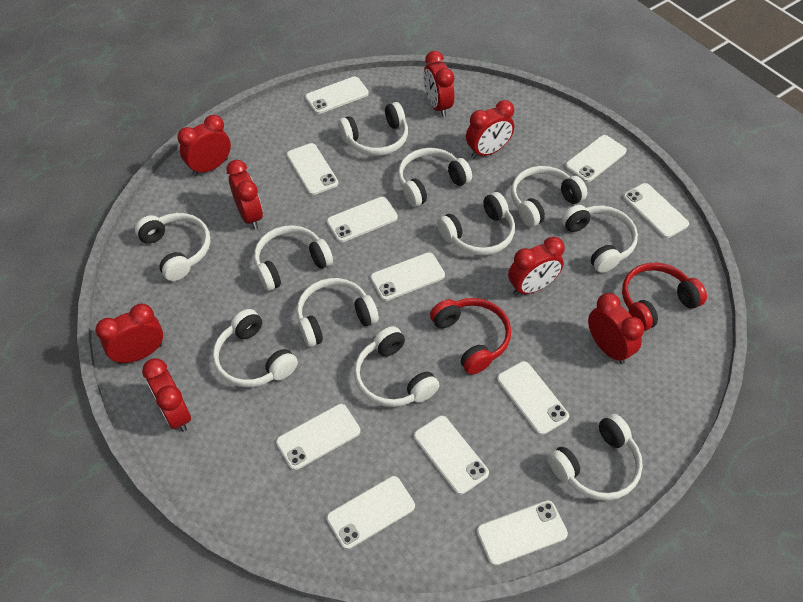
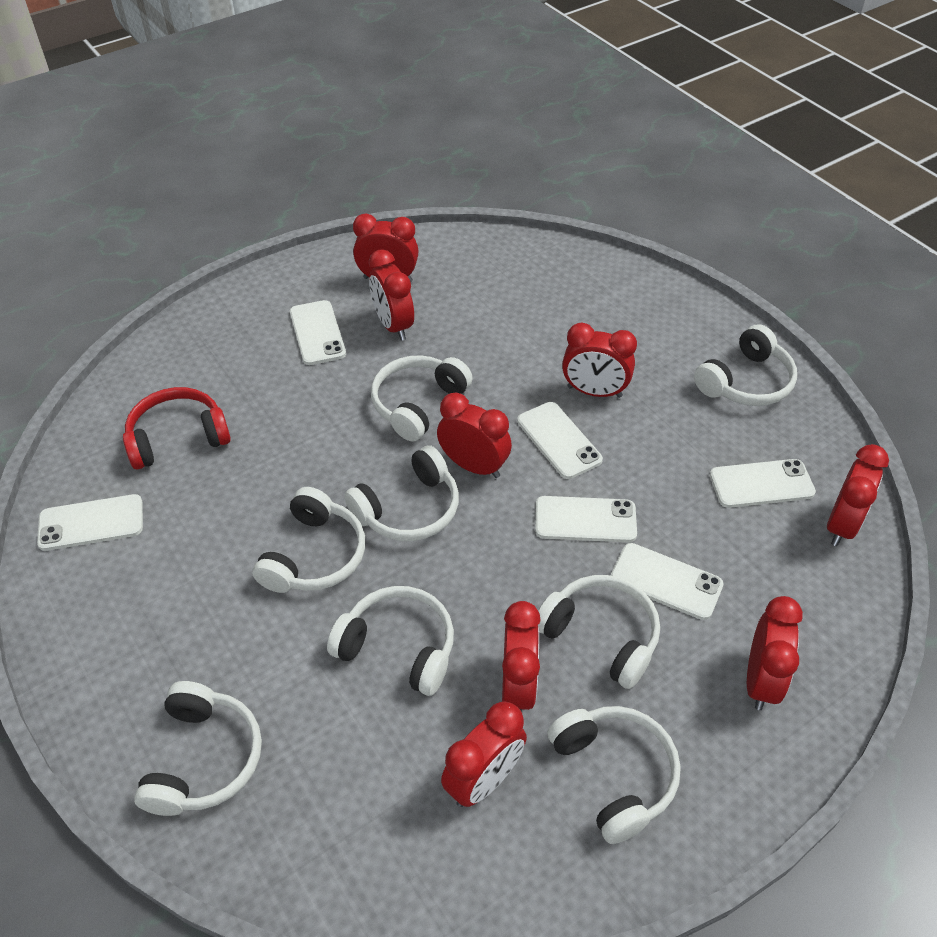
red headphones: [430,298,511,375] [622,263,707,331] = 2 -> [123,387,231,470] = 1
white headphones: [135,213,210,281] [213,309,298,387] [254,225,333,291] [297,278,379,347] [338,102,408,156] [354,326,440,407] [398,148,472,207] [437,192,515,256] [511,166,587,227] [548,414,643,501] [561,205,638,273] = 11 -> [134,681,262,816] [252,487,365,593] [327,586,454,696] [344,445,459,541] [371,355,473,442] [538,575,660,689] [547,706,681,844] [694,324,797,406] = 8
white phone: [276,404,360,470] [286,143,338,195] [305,76,369,114] [326,476,415,549] [327,197,398,242] [370,252,445,301] [414,416,489,495] [477,500,568,566] [497,361,569,435] [565,135,627,182] [623,183,689,238] = 11 -> [37,494,143,551] [290,300,346,365] [517,402,603,479] [535,496,637,542] [611,543,724,620] [710,459,816,508] = 6

